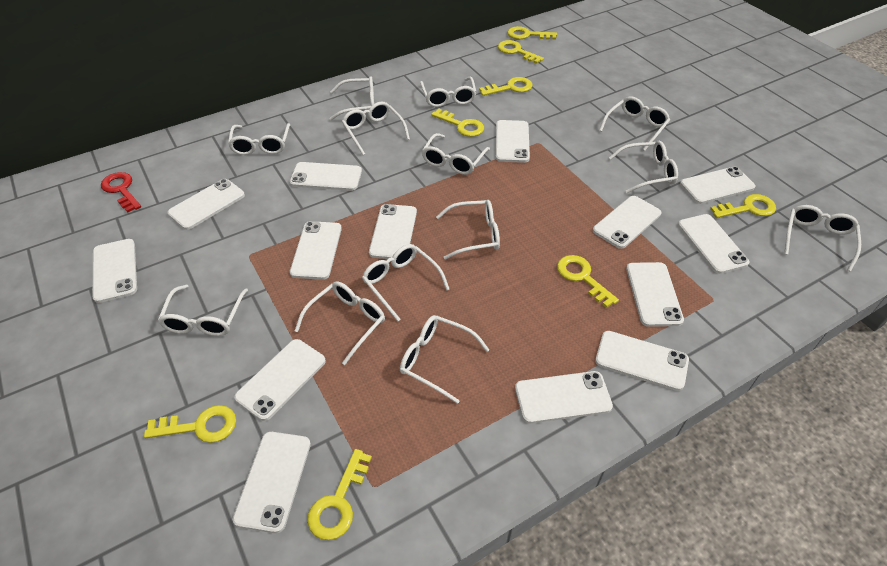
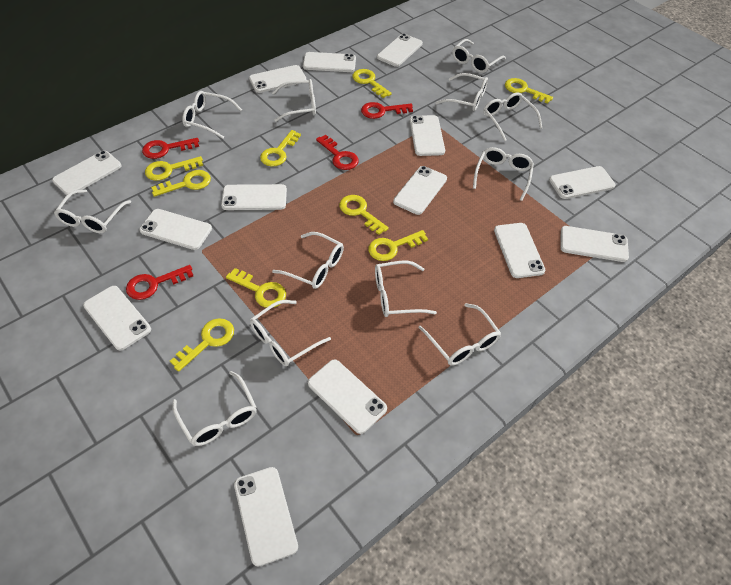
red key: [101,172,141,212] = 1 -> [126,265,193,300] [142,138,199,159] [316,135,359,170] [361,102,413,119] = 4
white glasses: [158,285,248,336] [228,123,290,155] [295,281,385,365] [330,76,374,120] [342,102,410,155] [362,244,449,321] [400,315,489,404] [420,77,476,107] [422,133,490,175] [436,200,500,260] [599,97,670,151] [609,141,678,193] [784,205,861,272] = 13 -> [54,190,131,233] [172,371,257,446] [182,91,242,139] [250,300,331,366] [272,79,316,122] [272,232,344,289] [375,261,437,317] [418,303,501,365] [436,73,488,111] [452,39,506,73] [473,147,534,201] [483,92,542,141] = 12
yellow key: [144,405,236,443] [307,449,372,540] [431,109,484,137] [479,77,532,96] [498,40,544,64] [507,26,557,40] [557,255,619,308] [710,194,776,218] = 8 -> [145,156,203,181] [151,170,211,197] [170,318,234,372] [226,268,286,308] [260,130,301,167] [339,195,389,235] [352,69,392,98] [368,230,428,261] [505,78,553,104] = 9

